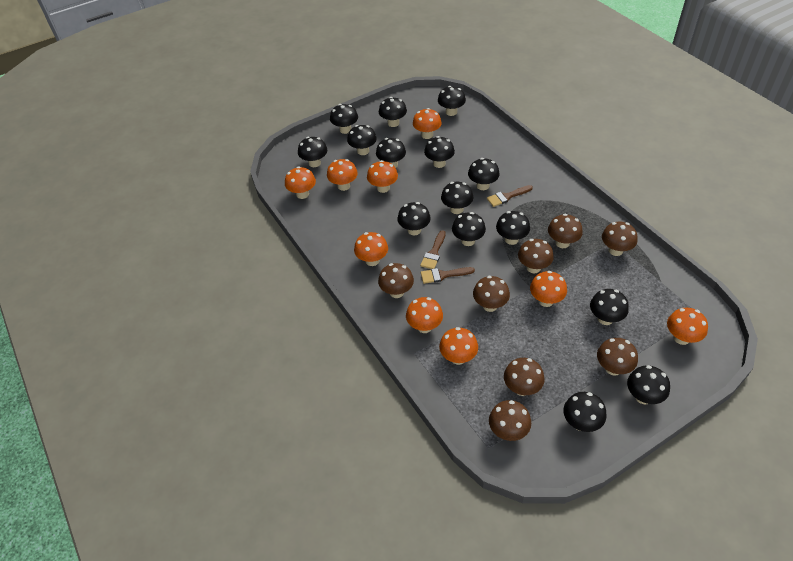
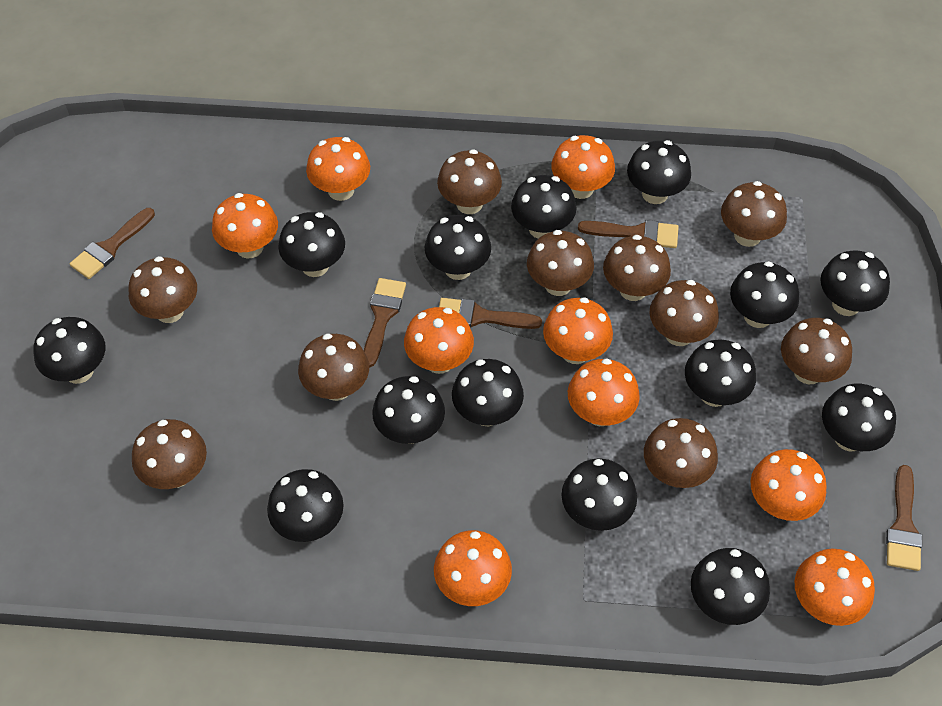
black mushroom: [298,137,327,167] [330,104,358,134] [347,125,377,155] [376,138,406,168] [379,97,407,127] [397,202,431,236] [424,136,455,168] [438,86,466,116] [441,182,473,214] [452,212,486,246] [468,158,500,190] [496,211,530,245] [563,392,607,432] [590,289,629,325] [627,365,670,404] = 15 -> [33,317,106,384] [267,469,344,542] [278,212,345,277] [372,376,445,444] [425,215,491,280] [452,359,524,426] [511,175,577,239] [561,458,637,531] [627,140,691,204] [685,340,756,407] [691,548,770,625] [730,261,799,328] [820,250,890,316] [822,384,896,452] = 14
brown brush: [420,230,446,269] [421,267,475,284] [487,185,533,207] = 3 -> [70,208,155,279] [364,278,406,368] [439,298,542,329] [578,220,679,248] [886,465,922,571] = 5
brown mushroom: [378,263,414,298] [473,276,510,312] [489,400,531,441] [504,358,545,396] [518,239,554,273] [548,214,583,248] [597,338,638,376] [602,222,638,256] = 8 -> [129,256,197,323] [132,419,207,489] [298,334,369,401] [437,149,502,214] [527,230,594,296] [603,235,671,301] [644,418,718,488] [649,280,719,346] [721,181,787,247] [781,318,852,384] = 10

